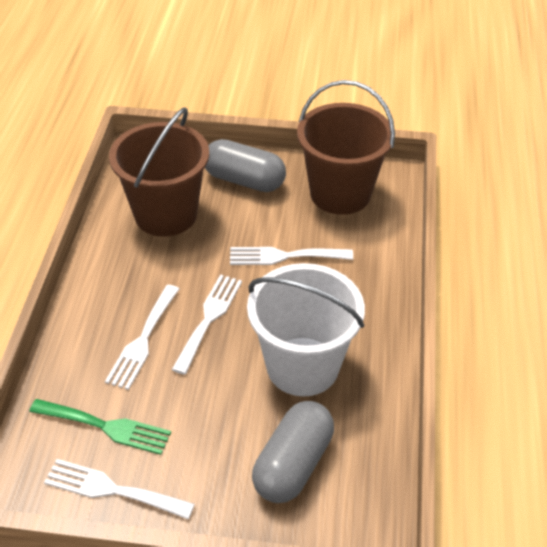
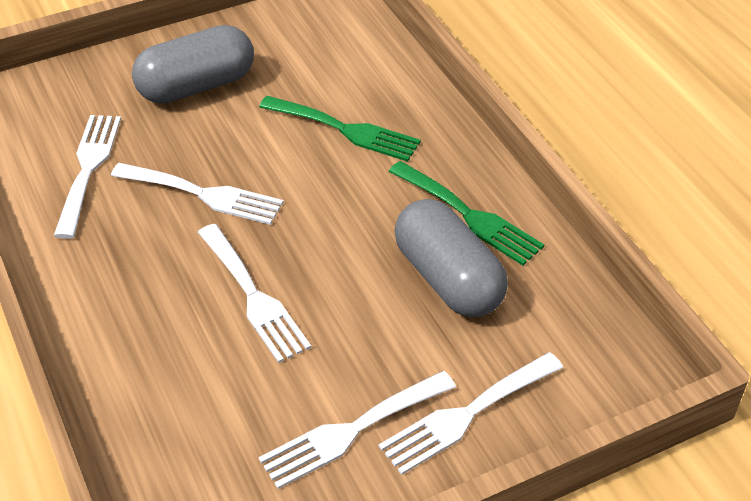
brown bucket: [109,108,209,237] [297,80,395,215] = 2 -> none = 0
green fork: [29,399,171,455] = 1 -> [259,96,421,162] [388,161,544,265] = 2
white bucket: [247,263,365,396] = 1 -> none = 0
white fork: [44,459,195,519] [105,285,179,390] [172,274,242,375] [230,247,353,265] = 4 -> [54,115,121,239] [111,163,284,225] [198,224,312,363] [258,371,456,489] [379,352,563,475] = 5

